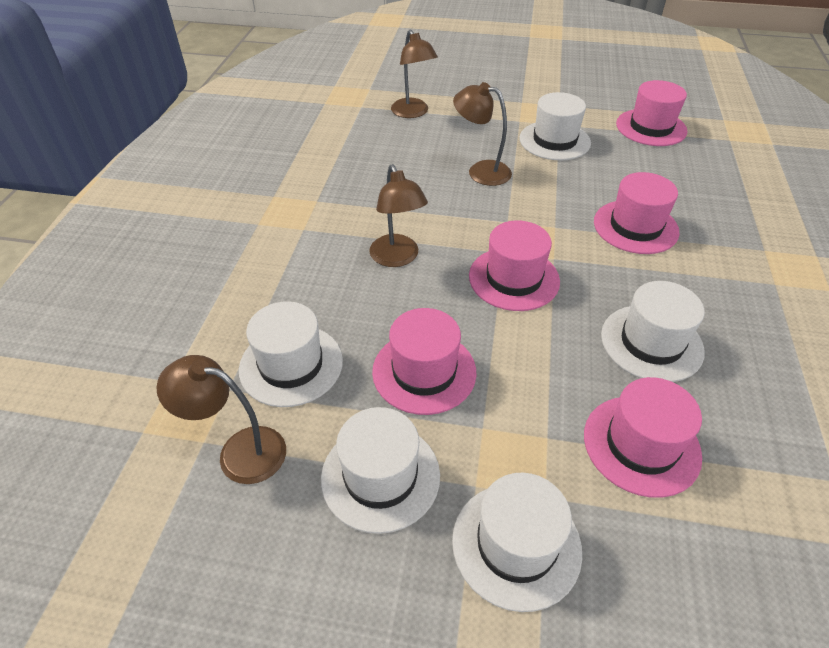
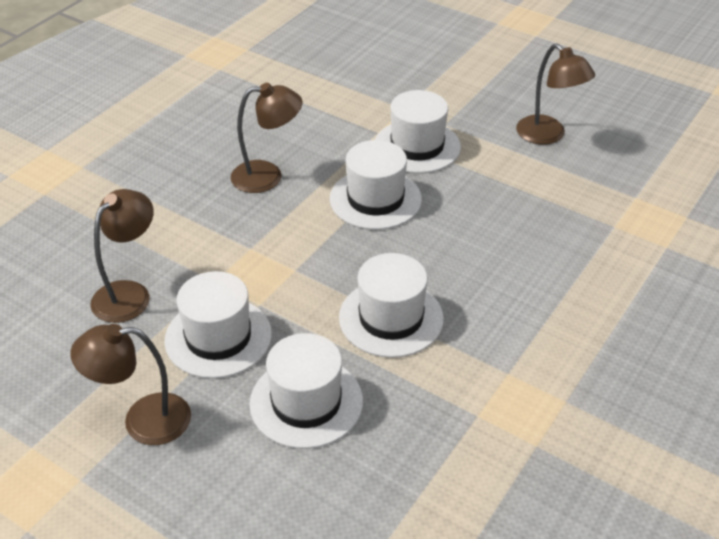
pink hat: [372,308,477,415] [469,220,560,311] [584,377,702,498] [594,172,680,254] [616,80,688,146] = 5 -> none = 0

